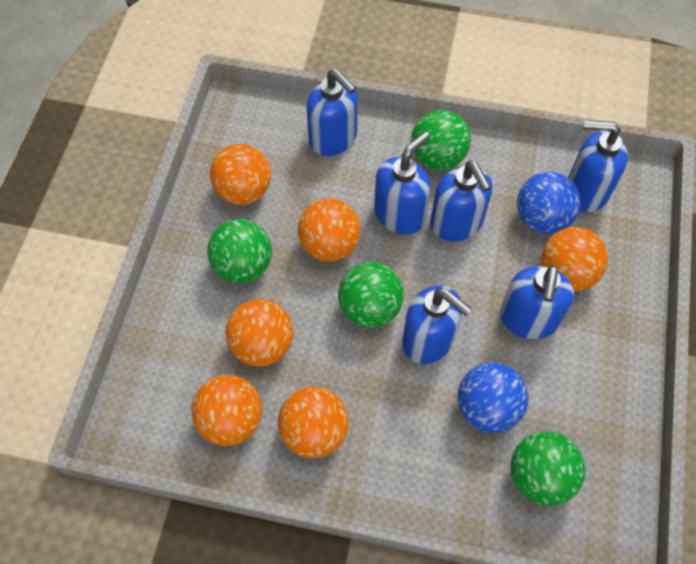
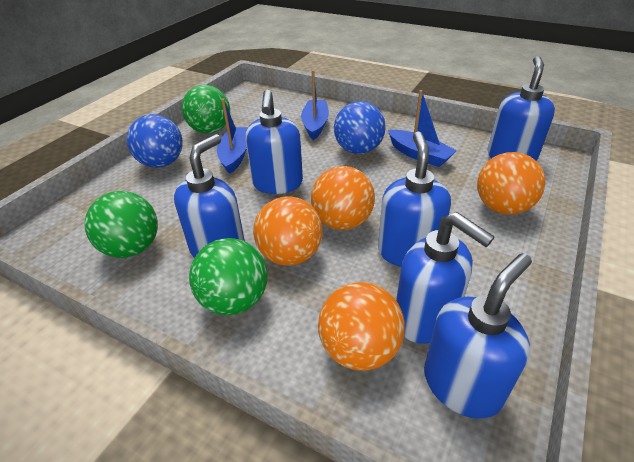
blue boat: none = 0 -> [217,98,248,174] [301,70,329,140] [388,90,457,167] = 3
green ball: [207,219,272,283] [338,262,404,328] [411,110,471,170] [510,431,585,506] = 4 -> [84,191,158,258] [182,85,230,134] [189,238,268,315] = 3
orange ball: [191,375,262,446] [210,144,271,205] [226,299,293,366] [278,387,349,458] [298,198,361,262] [541,227,608,291] = 6 -> [253,196,323,266] [311,166,375,230] [318,282,405,371] [477,152,545,215] = 4

